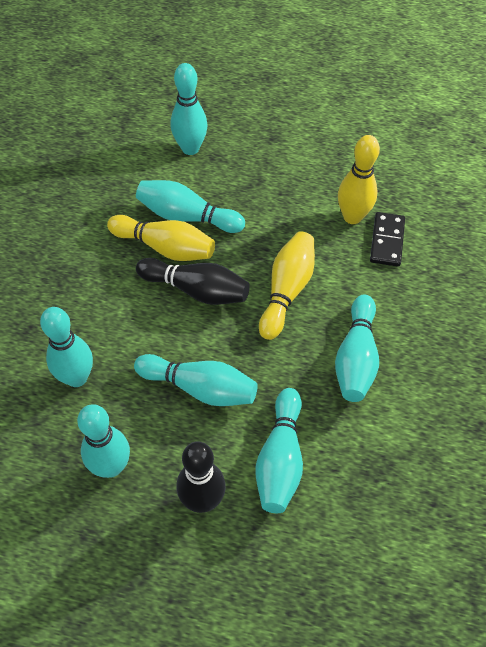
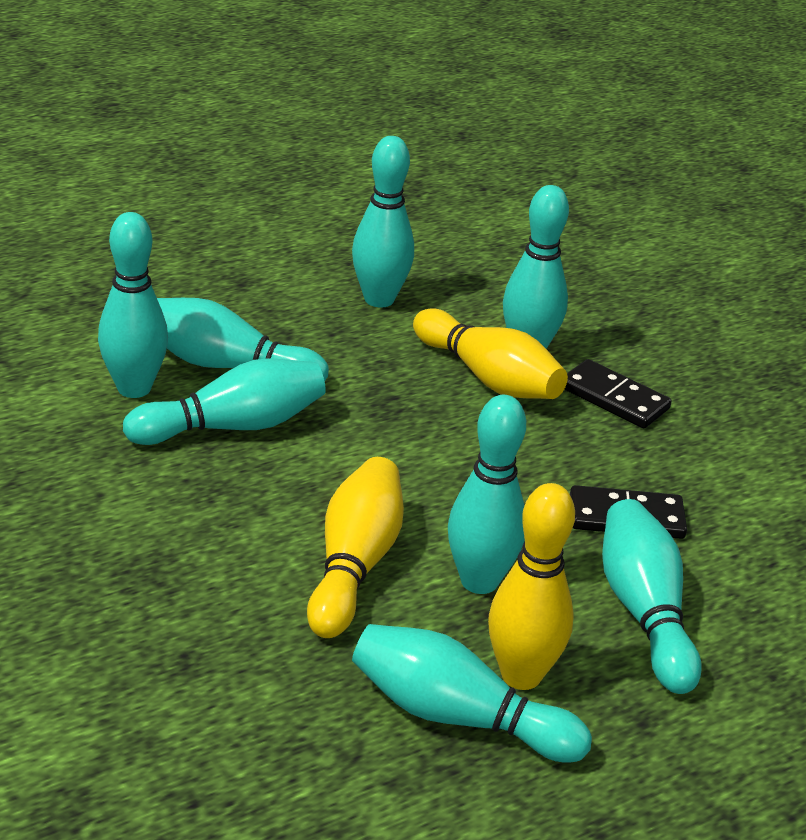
black bowling pin: [136,258,250,305] [177,441,226,513] = 2 -> none = 0
black domino: [370,212,405,267] = 1 -> [564,359,672,428] [570,485,687,539] = 2
turquoise bowling pin: [40,307,93,387] [77,404,130,478] [134,354,258,406] [136,180,245,233] [171,63,208,155] [256,388,303,513] [335,295,379,402] = 7 -> [98,212,168,398] [123,358,326,445] [157,298,329,381] [352,136,414,308] [352,624,592,763] [448,395,526,594] [503,185,569,349] [602,499,701,694] = 8

